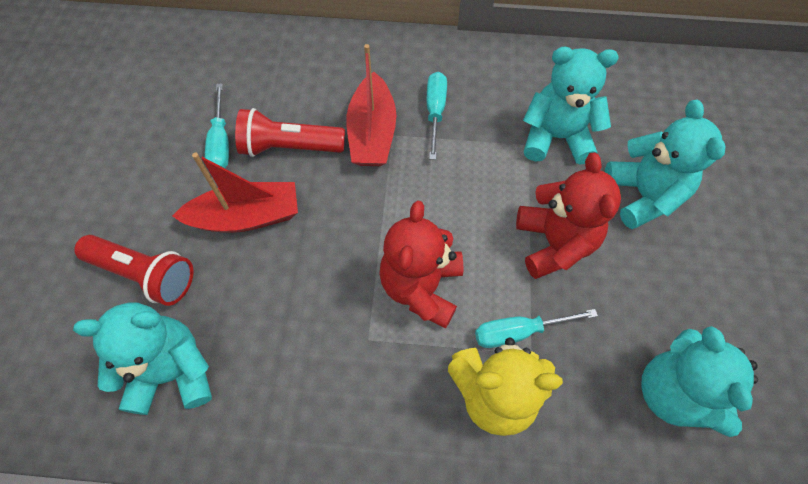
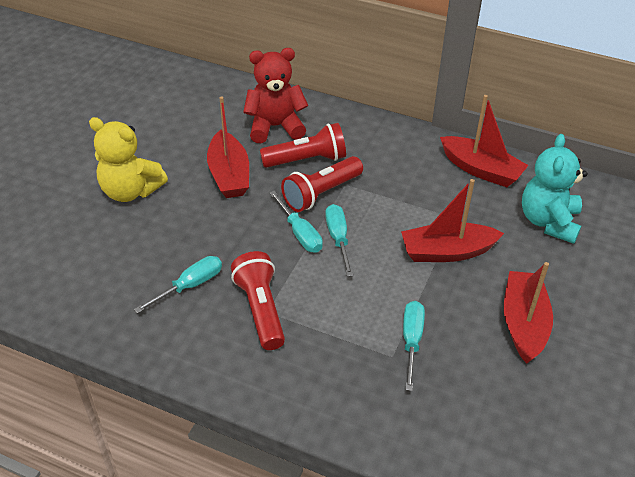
red boat: [172,153,298,233] [346,44,396,166] = 2 -> [207,96,249,198] [401,179,504,262] [440,95,529,187] [504,262,553,364] = 4
red flashlight: [74,235,194,306] [235,108,345,157] = 2 -> [231,251,285,350] [260,123,346,168] [281,156,363,212] = 3
red teddy bear: [379,200,463,328] [516,153,621,279] = 2 -> [243,48,308,143] = 1
turquoise screwdriver: [205,83,229,168] [427,72,447,160] [475,309,598,348] = 3 -> [134,256,222,314] [269,191,323,253] [325,204,353,277] [403,301,425,391] = 4
turquoise teddy bear: [73,303,212,415] [523,47,619,165] [605,100,725,229] [641,326,758,437] = 4 -> [522,134,588,244] = 1

